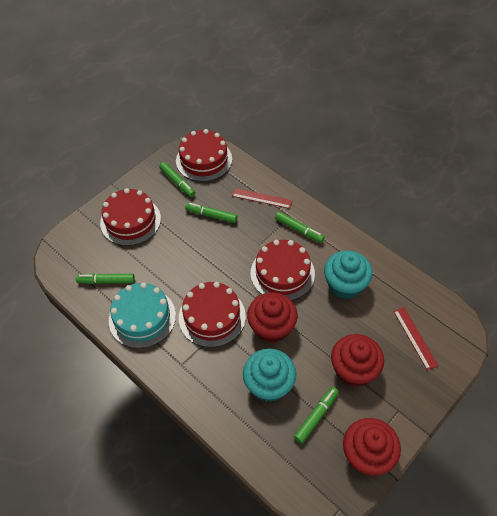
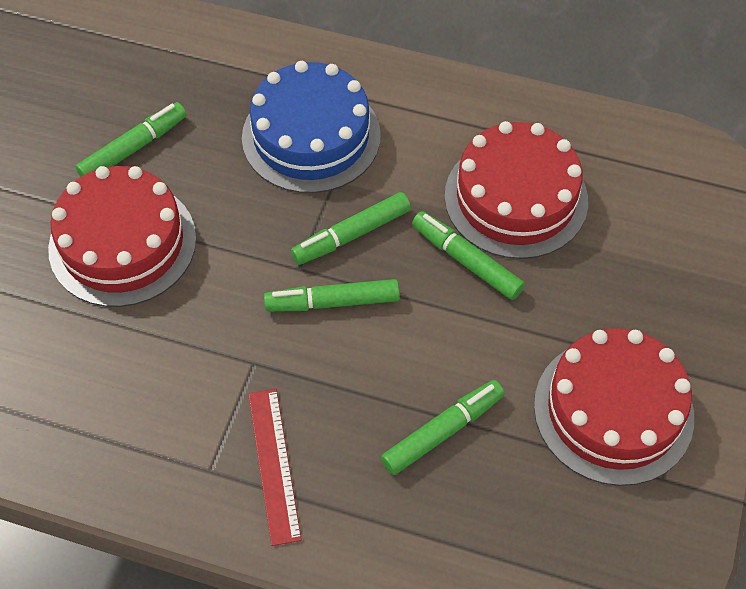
blue cake: none = 0 -> [242,61,381,193] = 1
red cake: [100,188,161,246] [176,129,232,182] [179,282,246,347] [251,240,315,301] = 4 -> [48,166,196,307] [445,121,588,259] [534,328,694,486] = 3
red cupcake: [247,293,298,343] [331,334,384,387] [343,418,401,476] = 3 -> none = 0
red ruler: [232,188,293,209] [394,307,438,370] = 2 -> [248,389,302,546] = 1
turquoise cake: [109,282,176,348] = 1 -> none = 0
turquoise cupcake: [243,349,296,402] [324,251,373,299] = 2 -> none = 0

